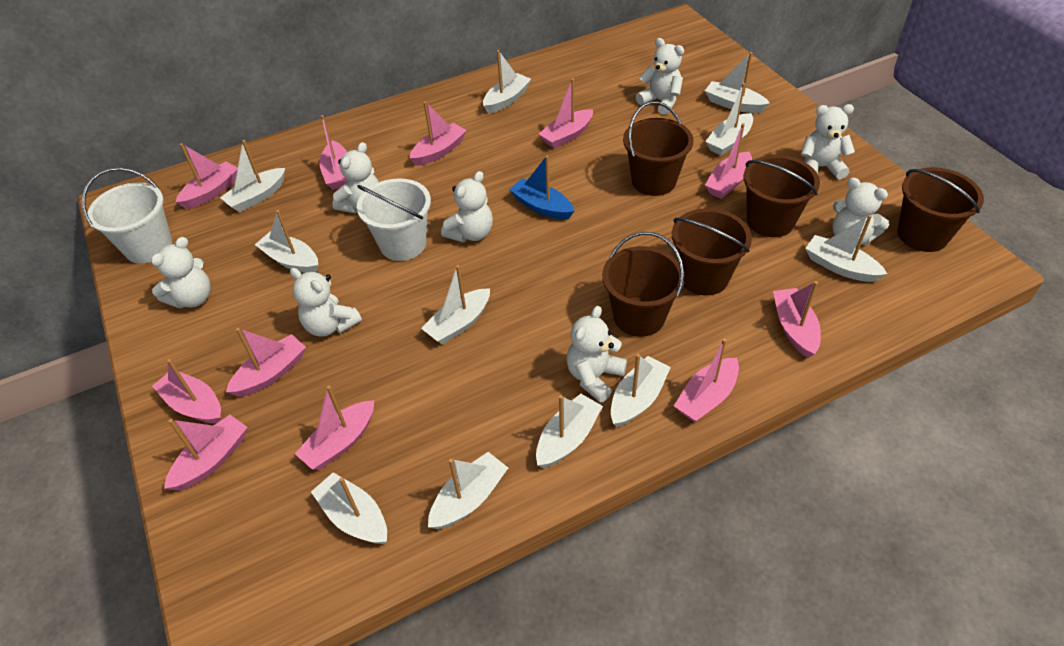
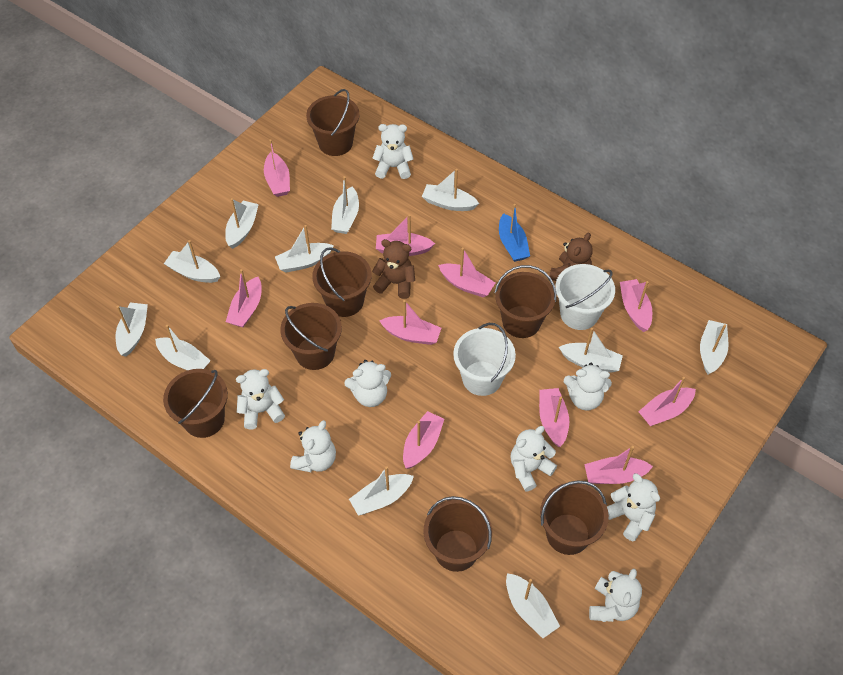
brown bucket: [602,232,685,337] [623,101,693,196] [672,208,752,296] [744,155,820,237] [897,167,984,252] = 5 -> [163,369,228,438] [280,303,342,370] [306,89,359,156] [312,247,372,317] [423,496,492,572] [494,265,557,338] [540,480,609,555] = 7
brown teddy bear: none = 0 -> [372,239,415,299] [549,232,593,281] = 2
pink boat: [152,359,221,423] [164,415,248,491] [176,143,238,209] [226,328,306,397] [295,386,374,470] [319,115,347,190] [410,101,467,166] [538,78,593,149] [674,338,739,422] [705,123,752,199] [773,281,821,358] = 11 -> [226,269,262,327] [264,139,290,197] [376,214,435,256] [379,300,441,345] [403,411,444,469] [438,248,495,297] [539,388,569,447] [584,446,653,484] [620,279,652,332] [638,377,696,426] = 10

